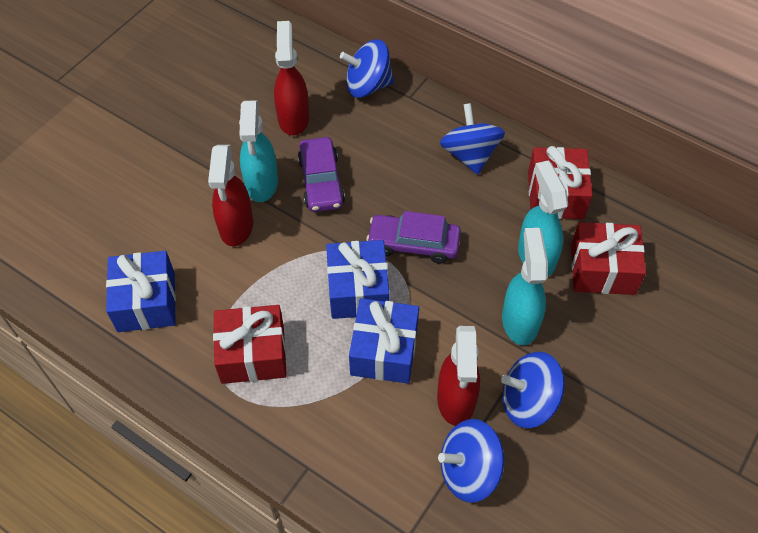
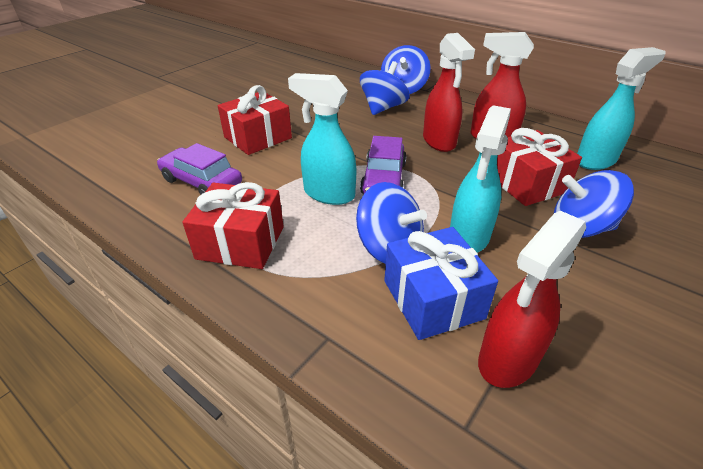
blue gift: [106,251,176,332] [326,240,390,319] [349,298,419,384] = 3 -> [384,227,498,340] = 1

